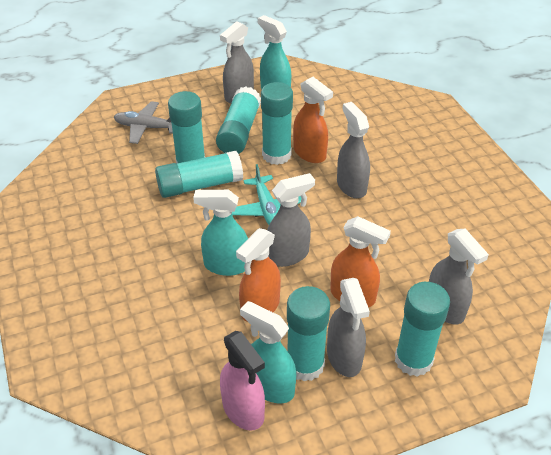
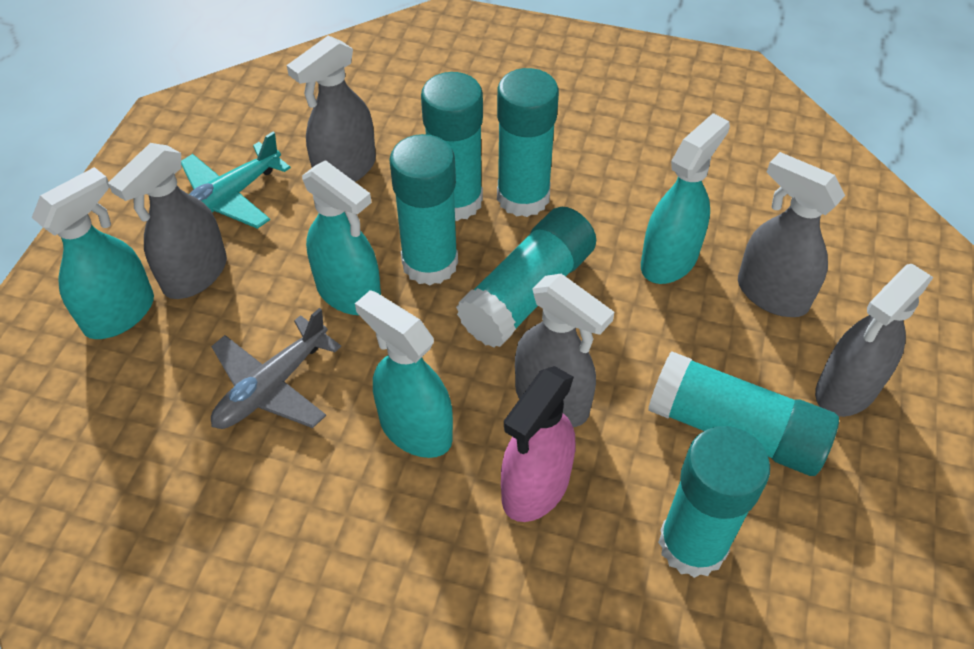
orange spray bottle: [236,228,281,322] [293,77,333,163] [330,216,391,307] = 3 -> none = 0
turquoise spray bottle: [193,190,248,276] [240,301,296,404] [258,15,291,90] = 3 -> [32,167,154,339] [302,160,381,315] [355,290,453,458] [641,113,730,284] = 4

